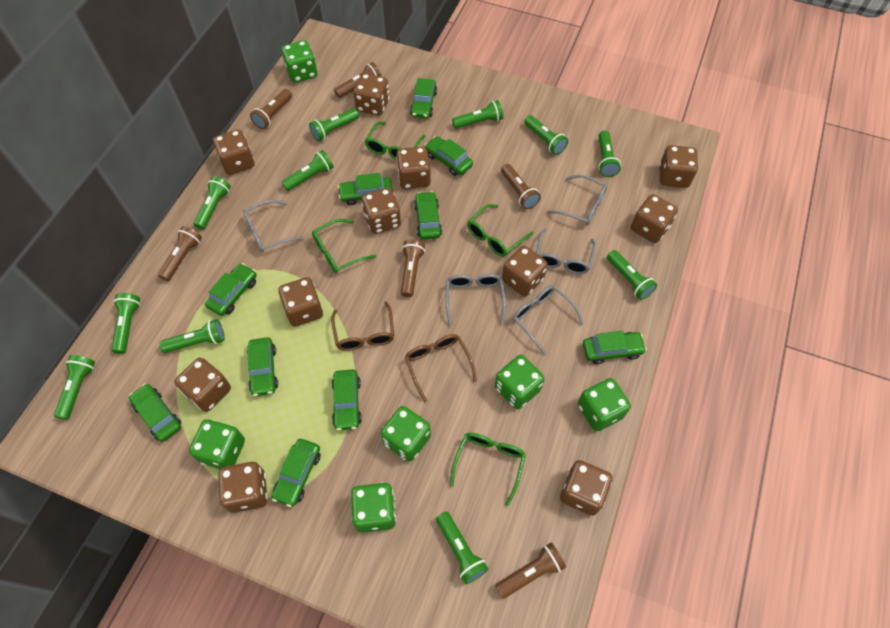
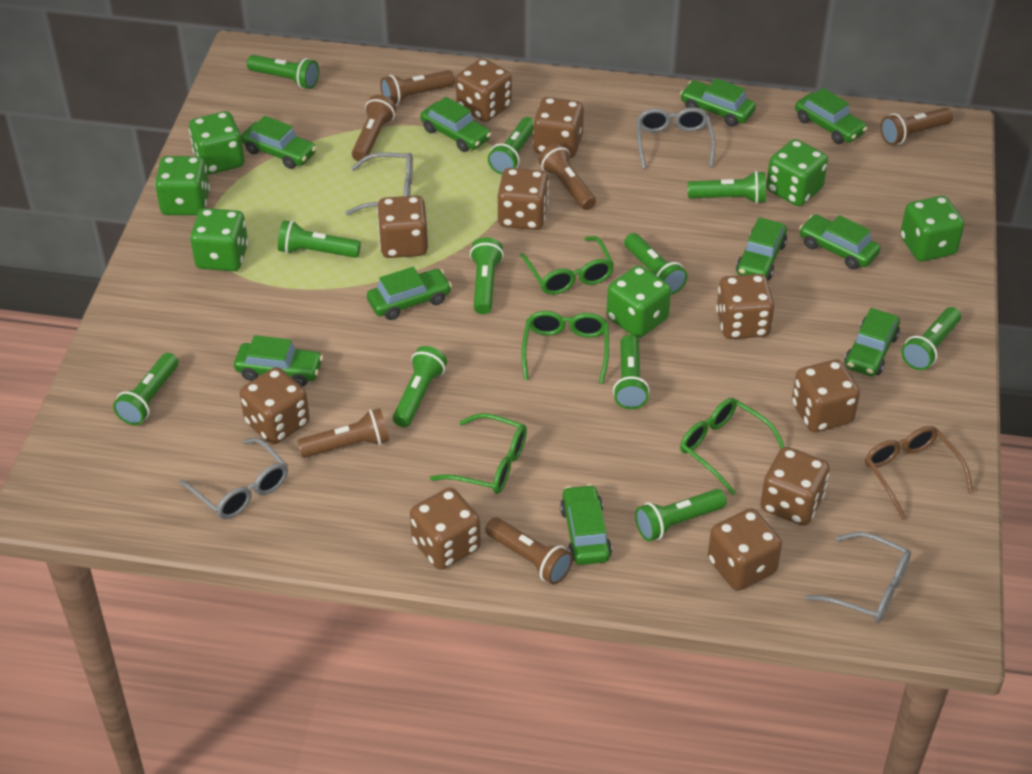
brown dice: [174,357,231,412] [213,129,254,175] [218,462,268,513] [278,277,323,327] [353,73,390,116] [361,188,401,234] [396,146,431,189] [502,246,548,296] [560,460,612,516] [631,194,678,243] [659,145,698,188] = 11 -> [240,367,310,445] [377,195,428,258] [410,488,481,570] [456,58,512,122] [498,168,549,230] [533,97,584,158] [708,508,782,591] [716,274,775,339] [760,447,830,526] [792,359,860,432] = 10
brown glasses: [331,301,394,351] [405,334,477,402] = 2 -> [865,426,973,520] = 1
grey glasses: [243,200,305,252] [446,274,506,326] [513,285,584,355] [536,228,596,274] [547,175,608,225] = 5 -> [179,438,288,519] [345,153,413,215] [637,107,715,169] [805,532,911,623] = 4

